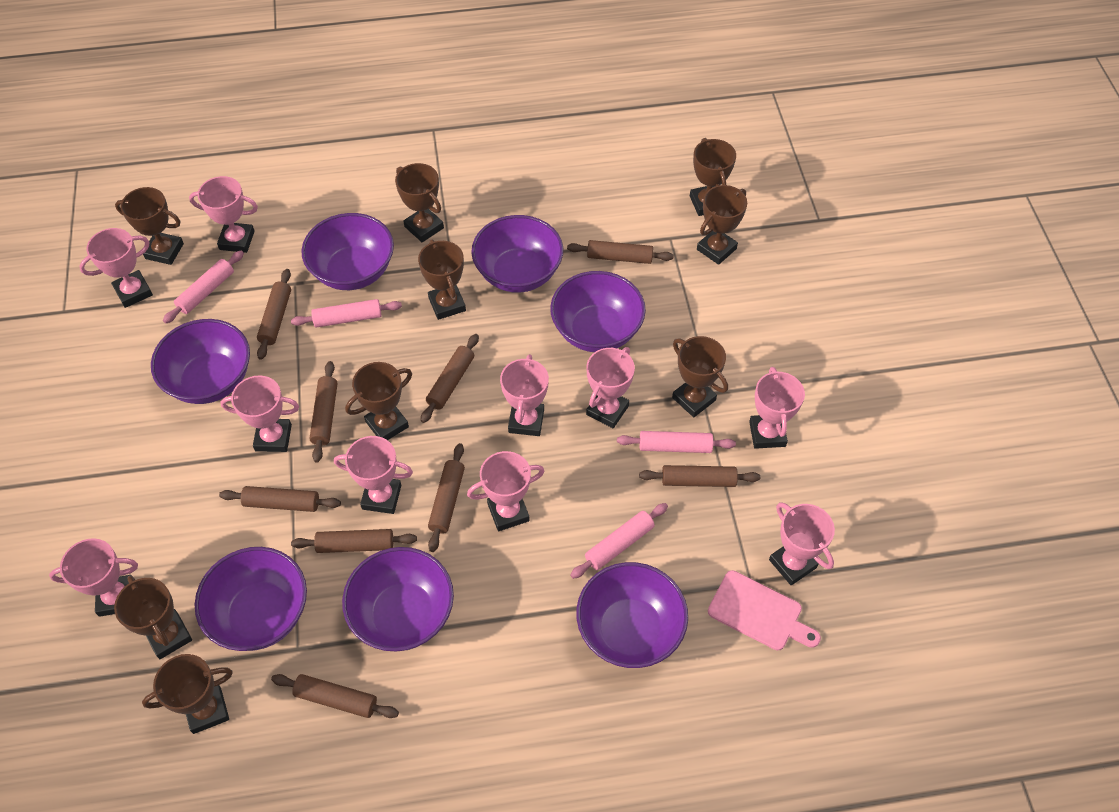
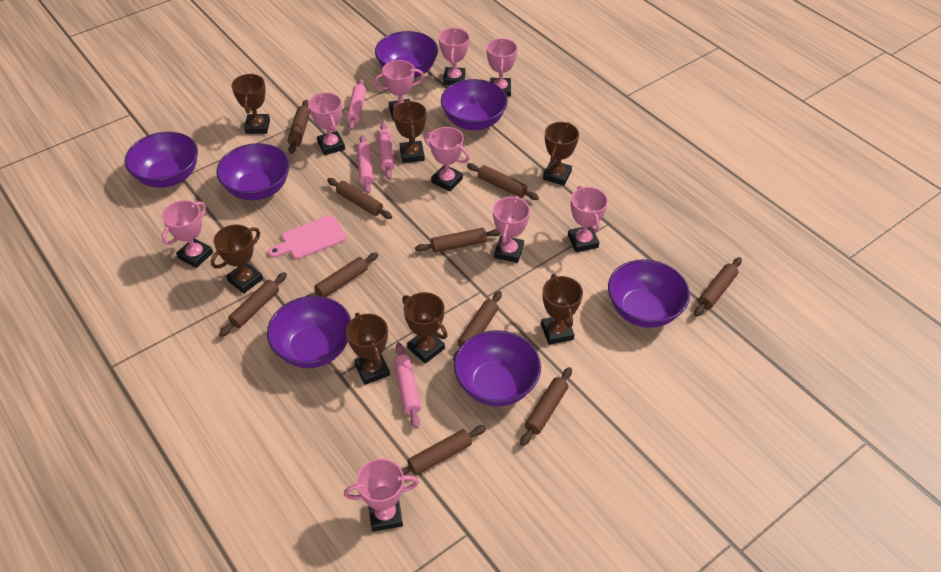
brown rolling pin: [219,486,341,512] [257,269,291,360] [271,674,399,718] [291,529,417,553] [309,361,338,462] [421,334,479,423] [428,443,465,552] [567,240,674,264] [639,465,760,487] = 9 -> [219,272,287,337] [288,100,310,154] [306,252,378,297] [327,178,392,219] [401,425,486,475] [415,228,500,253] [453,291,502,361] [467,163,539,200] [520,367,572,446] [694,257,742,317] = 10
brown trophy: [114,575,192,659] [115,187,184,265] [142,654,233,734] [345,362,412,440] [395,163,444,242] [418,239,466,320] [672,336,728,417] [690,138,736,216] [697,185,747,265] = 9 -> [211,225,263,294] [232,73,270,134] [346,313,390,385] [393,101,426,163] [402,292,448,364] [541,274,583,345] [543,122,579,186] = 7
pink trophy: [49,538,138,617] [79,228,153,308] [189,176,258,253] [221,375,299,452] [334,436,413,514] [467,451,544,531] [500,354,549,436] [586,347,635,428] [749,367,805,449] [769,502,835,585] = 10 -> [162,200,213,268] [308,93,345,155] [344,459,419,532] [374,60,424,121] [424,127,470,192] [439,28,469,85] [486,38,518,97] [493,196,530,263] [568,186,608,252] = 9

